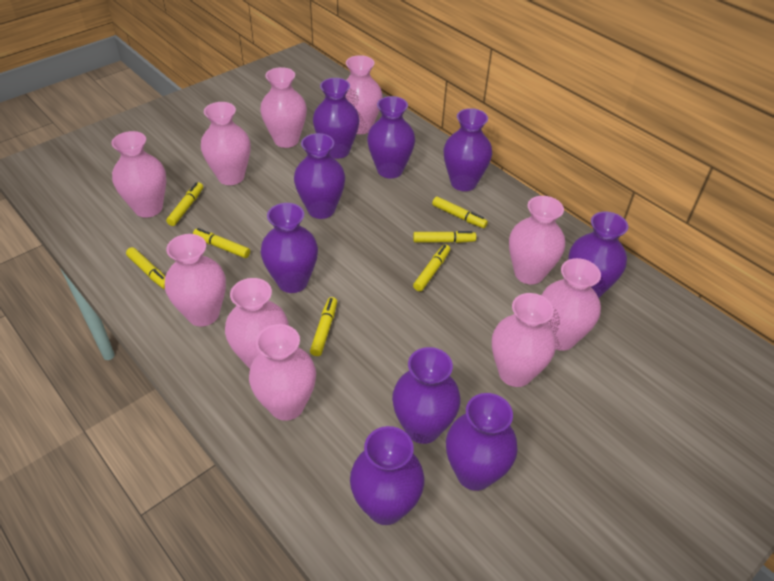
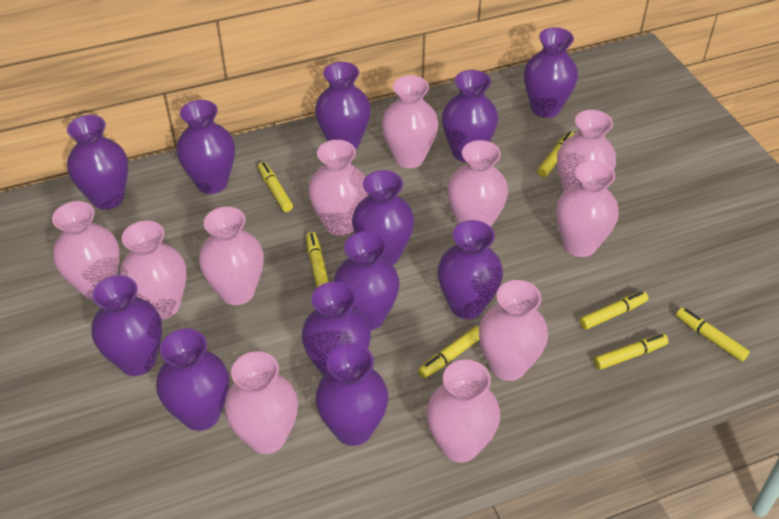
pink vase: [111,131,166,218] [165,234,226,327] [201,102,251,185] [225,278,289,369] [249,324,316,421] [260,67,307,148] [345,55,383,134] [492,293,556,387] [509,196,565,284] [541,258,601,351] = 10 -> [52,201,120,299] [120,221,186,320] [199,207,264,305] [224,351,298,454] [308,140,368,236] [382,75,438,168] [426,360,500,462] [447,140,508,227] [479,280,548,381] [556,160,619,257] [557,110,616,192] = 11
purple vase: [261,203,318,293] [294,133,345,219] [313,78,360,159] [350,426,424,525] [367,96,415,178] [392,347,460,444] [444,108,492,191] [446,393,518,491] [568,211,628,298] = 9 -> [67,115,128,210] [92,275,162,376] [156,329,229,431] [177,100,235,194] [302,282,371,376] [315,62,371,150] [315,343,388,446] [334,231,400,330] [352,170,414,265] [437,220,503,319] [442,70,498,162] [524,27,578,118] = 12

